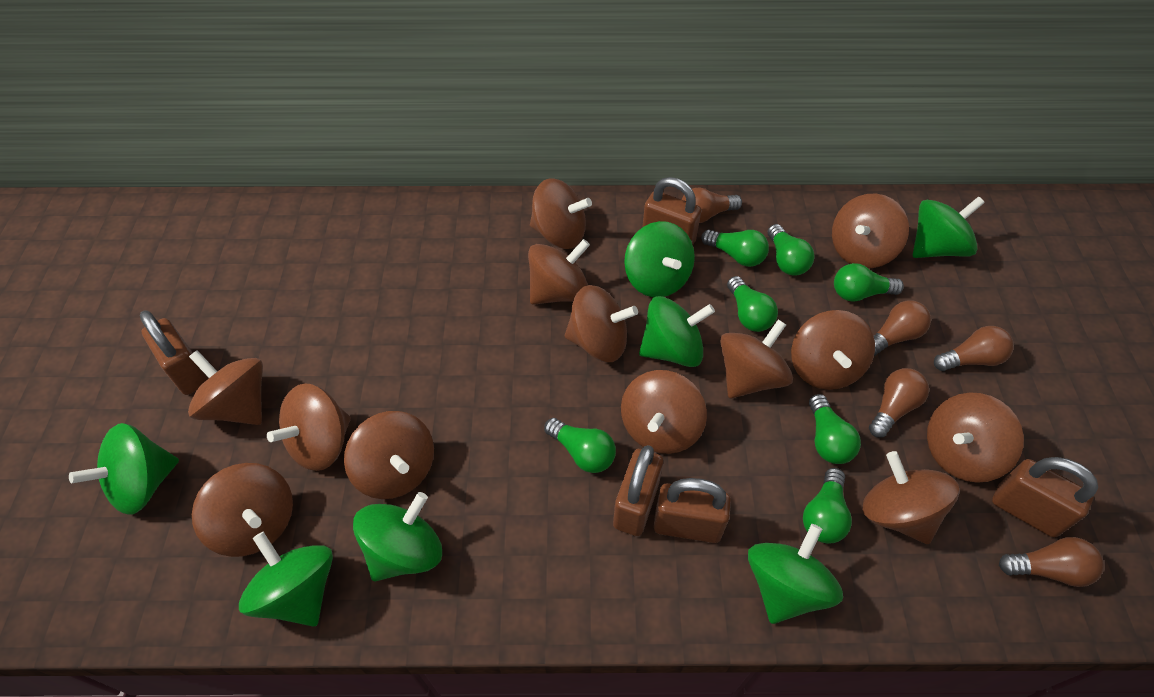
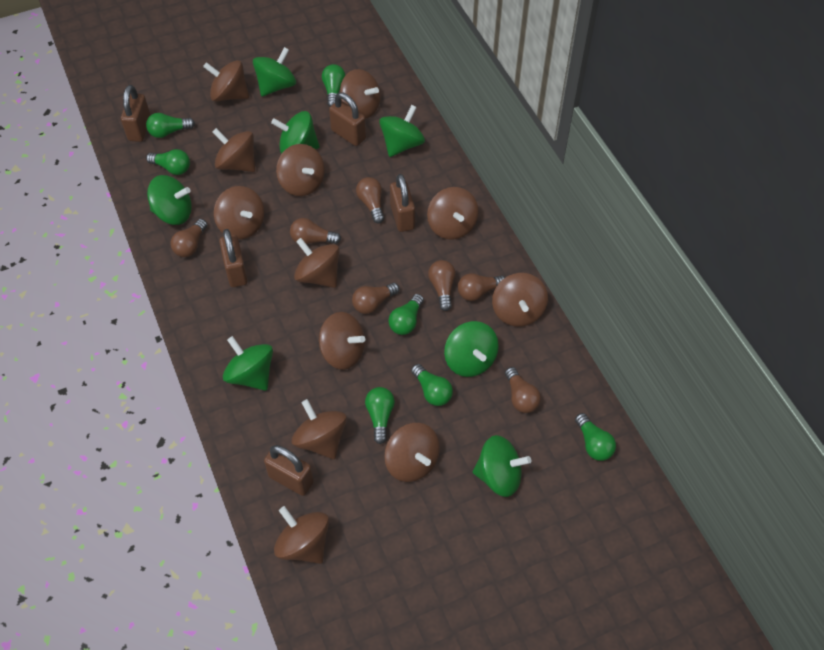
brown light bulb: [681,187,742,223] [869,368,929,438] [874,300,931,356] [934,326,1014,371] [999,537,1104,587] = 5 -> [171,219,207,257] [290,218,341,244] [352,283,400,314] [356,177,384,223] [428,260,456,311] [458,273,505,301] [505,367,541,413] = 7
brown spinning top: [188,350,263,425] [192,463,293,557] [267,383,351,471] [344,411,434,499] [528,239,590,305] [530,178,592,249] [565,285,638,362] [621,370,707,454] [720,319,793,398] [791,310,875,390] [832,193,909,268] [863,451,959,544] [927,393,1024,483] = 13 -> [203,60,249,102] [213,128,255,172] [214,186,264,239] [274,506,329,564] [276,144,325,196] [292,399,347,459] [294,238,340,288] [319,312,365,370] [340,69,381,119] [384,423,440,482] [427,187,479,240] [492,273,548,327] = 12

